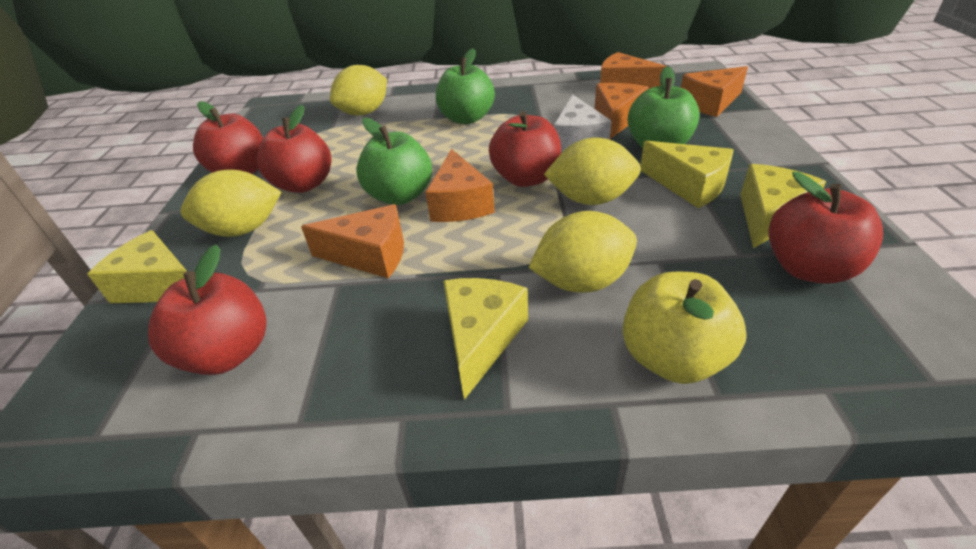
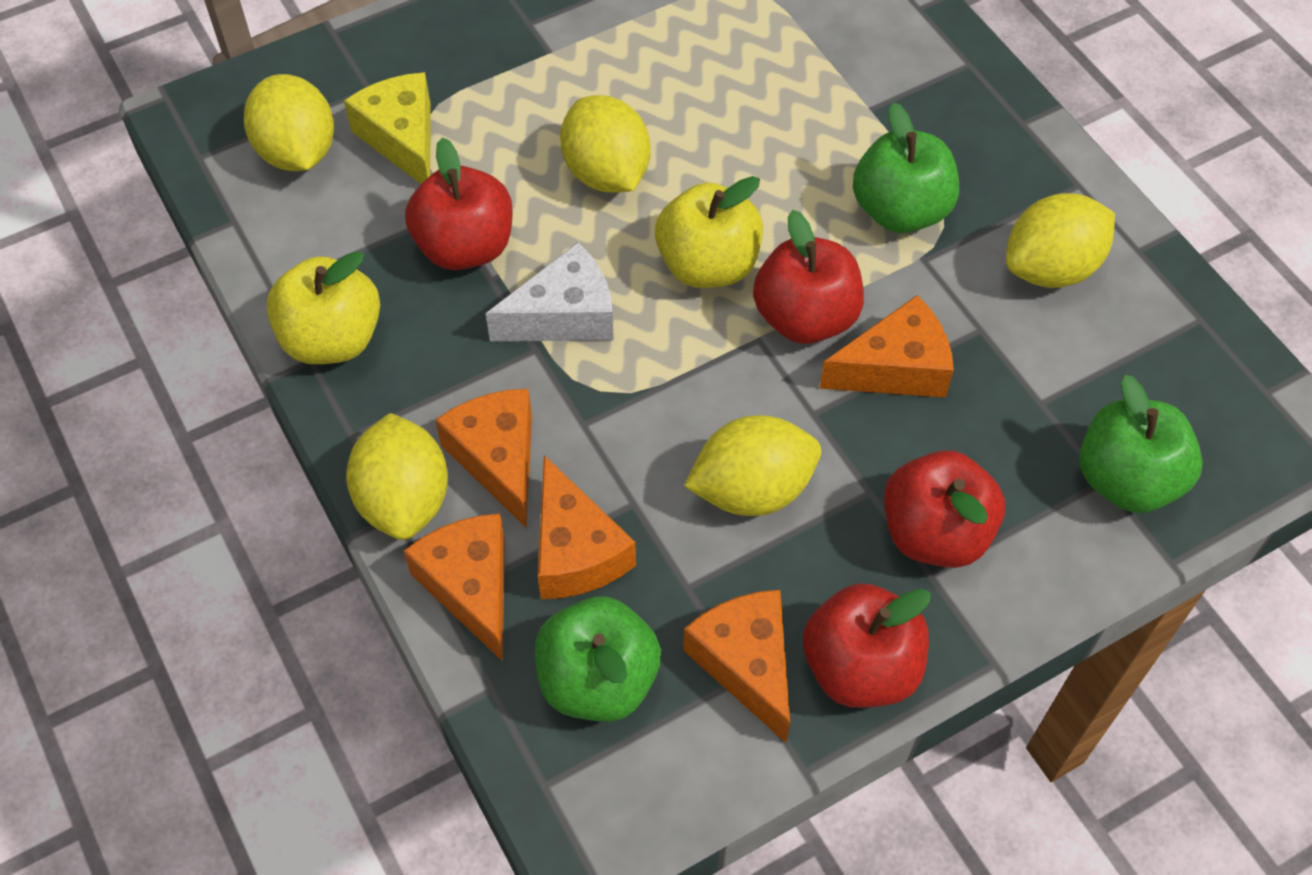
red apple: [148,244,267,375] [193,101,263,174] [257,105,331,193] [489,111,561,187] [768,172,883,284] = 5 -> [405,137,513,270] [753,210,864,344] [803,583,931,708] [884,450,1005,568] = 4
yellow apple: [622,272,747,384] = 1 -> [266,251,380,364] [655,176,763,288] = 2
yellow cheese: [87,230,187,303] [443,278,528,400] [640,141,734,208] [740,164,826,249] = 4 -> [344,72,431,184] = 1
yellow lemon: [181,170,281,237] [330,65,387,116] [528,211,637,292] [544,137,641,205] = 4 -> [244,74,334,171] [346,413,448,540] [560,95,650,193] [684,415,821,516] [1006,193,1115,288] = 5

